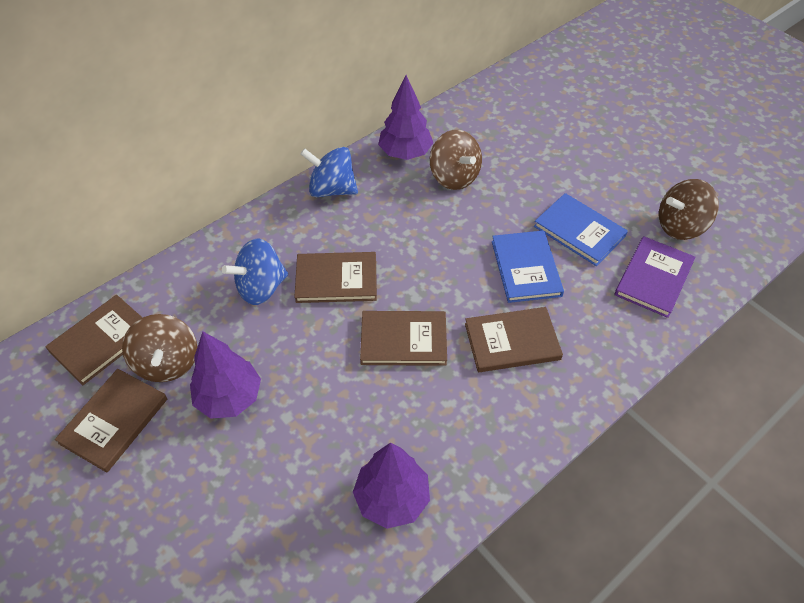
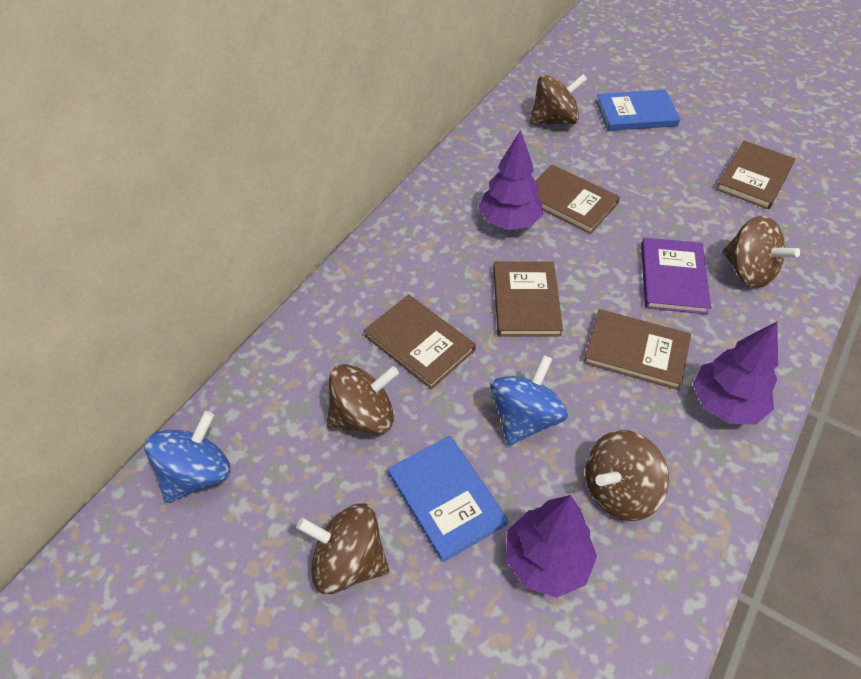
brown spinning top: [122,314,197,382] [430,130,482,190] [659,179,719,240] = 3 -> [296,503,389,594] [327,364,399,434] [530,74,588,125] [586,430,669,521] [722,216,800,288] = 5

